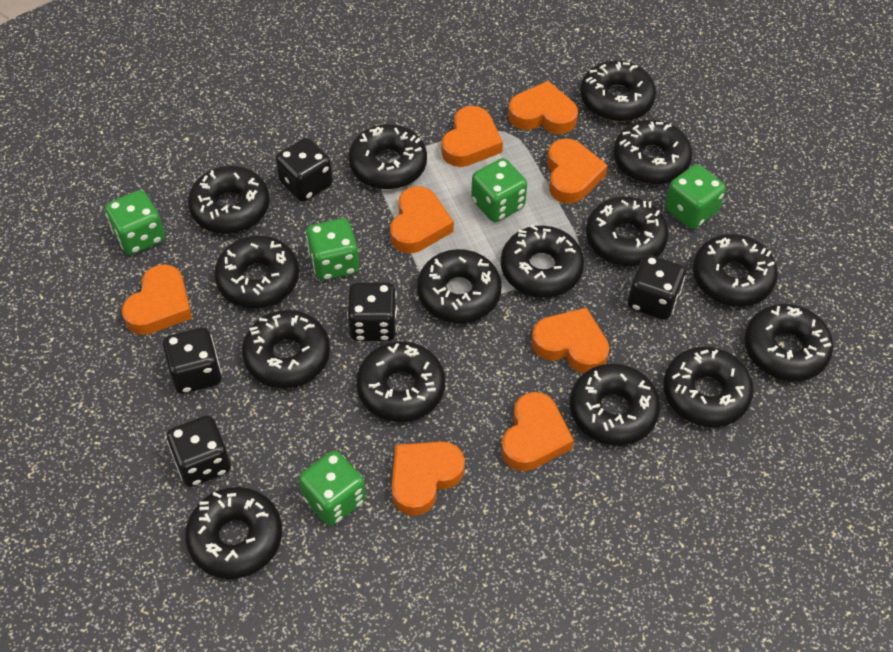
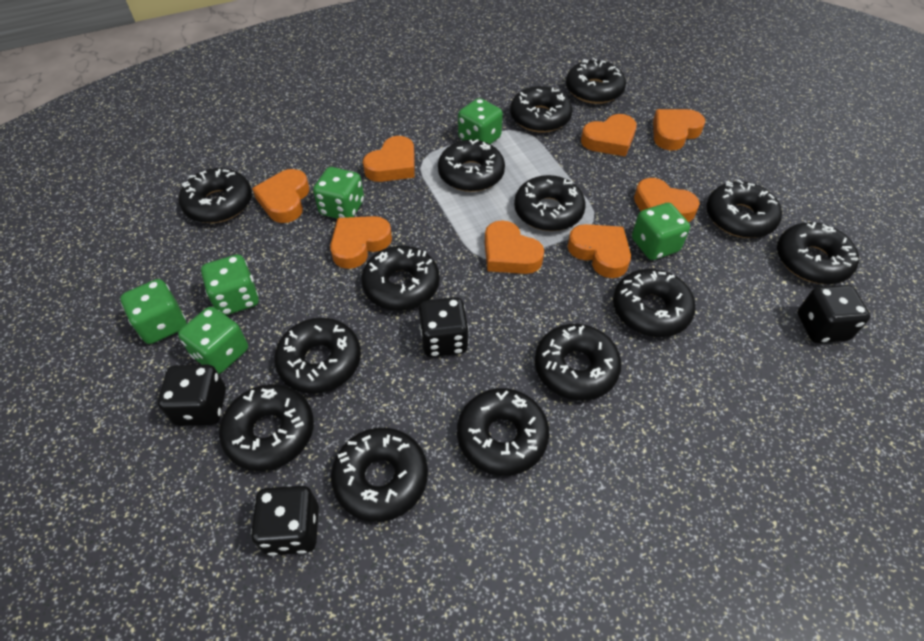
black dice: [163,328,222,394] [167,415,231,487] [276,138,333,202] [347,283,397,341] [628,255,686,320] = 5 -> [158,364,226,426] [251,486,319,556] [419,297,469,357] [798,285,870,343] = 4
black donut: [185,487,282,579] [188,166,270,234] [214,235,299,308] [242,310,330,388] [348,124,427,189] [356,342,445,422] [417,249,502,323] [501,225,584,297] [570,363,660,446] [580,60,656,121] [586,196,669,266] [613,120,692,184] [663,346,754,427] [693,234,778,306] [744,304,833,381] = 15 -> [179,168,252,223] [219,384,314,471] [274,317,361,394] [331,428,428,522] [361,246,440,311] [438,139,505,192] [457,388,550,476] [510,86,572,133] [514,175,586,231] [535,324,621,400] [566,58,626,104] [613,269,696,337] [706,179,782,238] [777,222,859,284] = 14
green dice: [105,190,165,255] [299,450,366,526] [306,218,359,281] [471,158,527,222] [665,164,726,229] = 5 -> [120,279,186,344] [178,307,248,374] [201,254,259,315] [313,167,364,218] [458,98,503,144] [632,203,690,260] = 6

